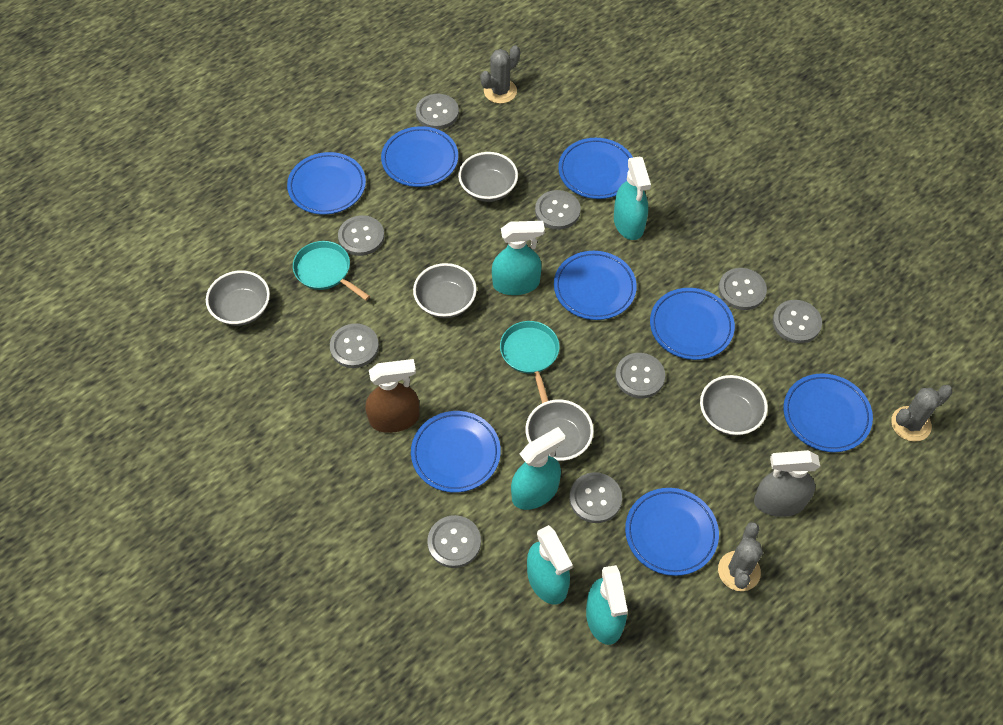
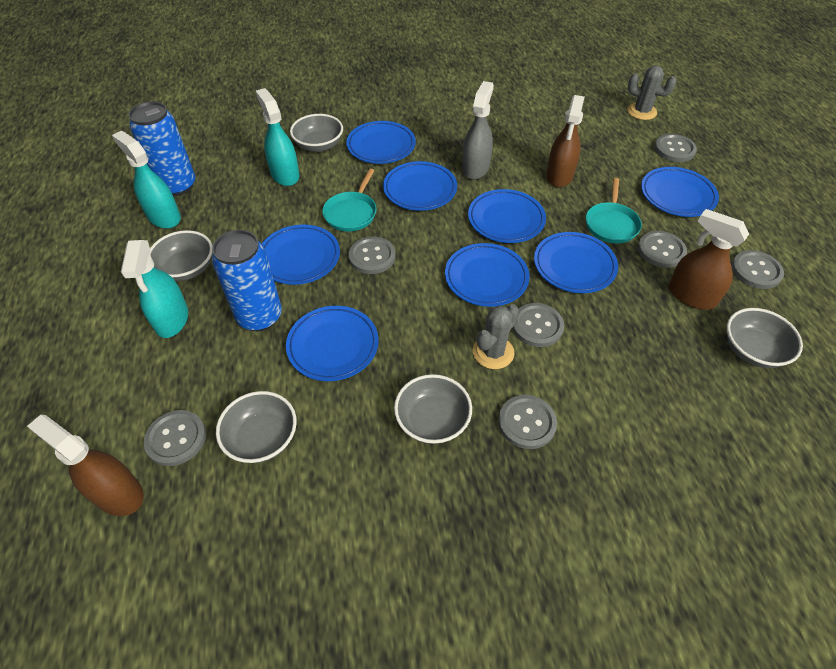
blue can: none = 0 -> [128,101,195,196] [212,230,282,331] = 2
brown spray bottle: [366,359,419,433] = 1 -> [27,415,144,516] [546,95,584,187] [669,209,749,310] = 3
grey button: [330,323,379,368] [338,215,384,256] [416,94,459,129] [427,515,481,568] [535,190,581,230] [570,472,622,523] [615,353,665,398] [718,268,767,310] [773,300,822,343] = 9 -> [144,410,206,466] [349,237,396,274] [498,395,557,449] [512,303,564,347] [638,231,687,268] [654,134,697,162] [731,250,784,289] = 7
grey cactus: [480,45,520,104] [718,522,763,591] [891,385,953,442] = 3 -> [473,304,519,369] [627,65,677,120] = 2
turquoise spray bottle: [492,221,545,295] [511,427,565,510] [527,525,573,604] [586,565,628,645] [614,157,651,240] = 5 -> [112,131,181,229] [121,240,188,338] [256,88,299,186] = 3

